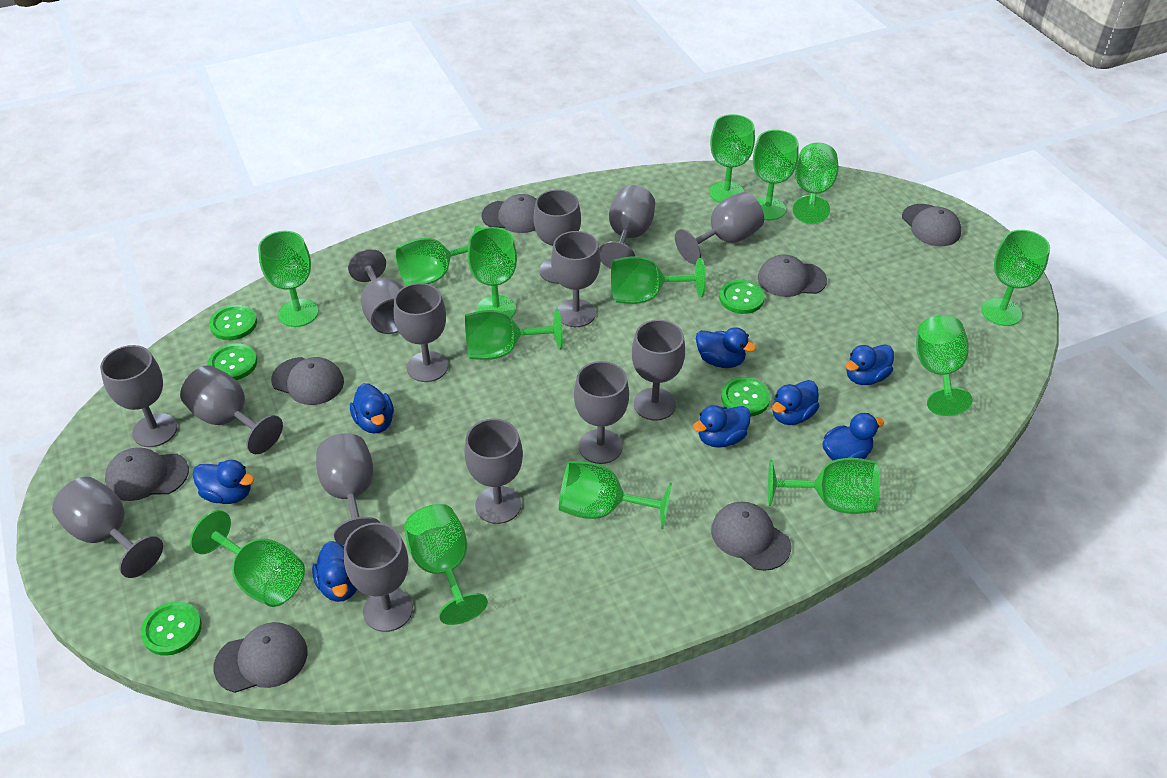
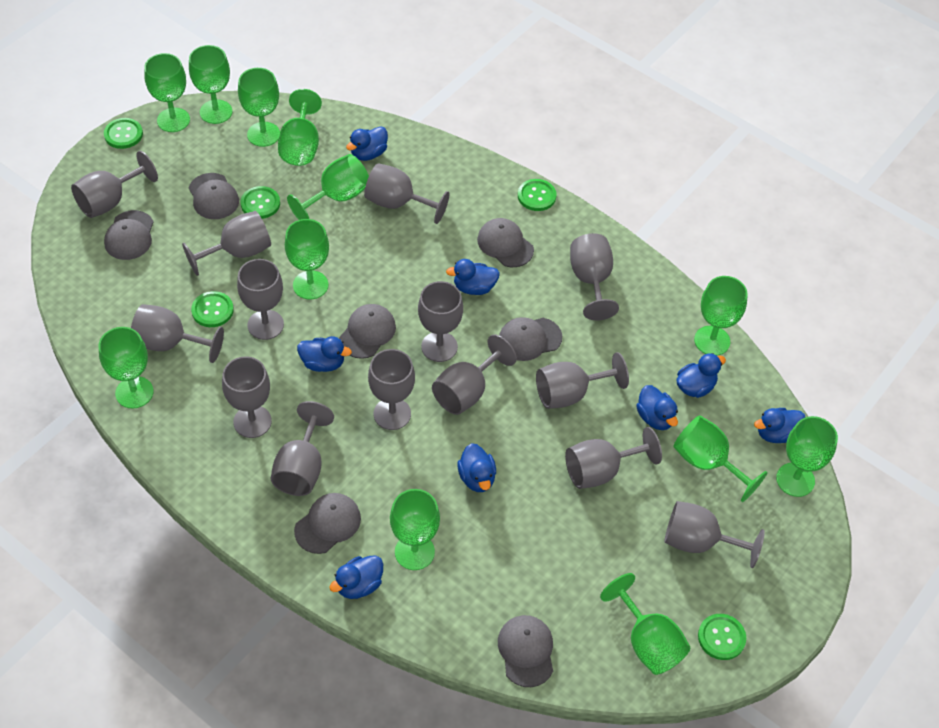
green goblet: [190,510,305,607] [258,231,318,327] [395,226,483,285] [404,504,488,625] [465,309,563,360] [467,227,517,318] [559,461,672,529] [611,256,706,304] [709,114,755,203] [753,130,799,220] [768,458,880,514] [793,142,839,224] [916,315,972,416] [981,230,1050,326] = 14 -> [99,327,154,408] [144,53,190,132] [189,45,232,124] [238,68,280,147] [278,89,322,166] [285,219,329,299] [287,154,369,220] [390,489,440,570] [600,573,690,675] [673,415,767,502] [694,276,748,356] [776,416,838,497] = 12

